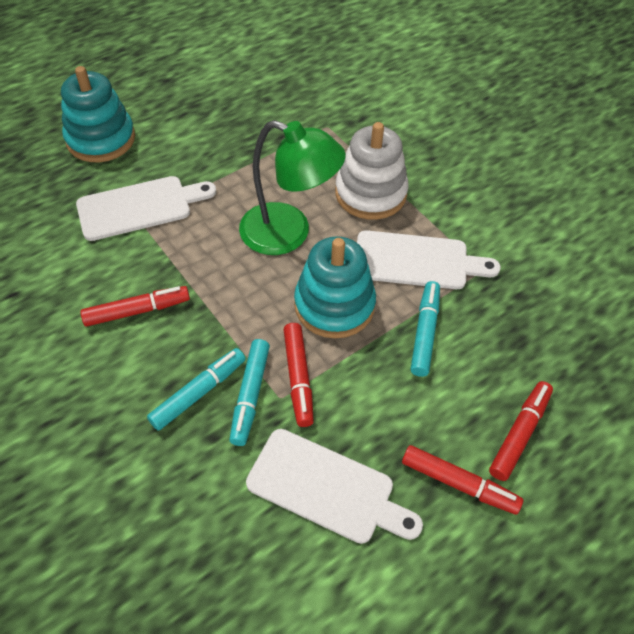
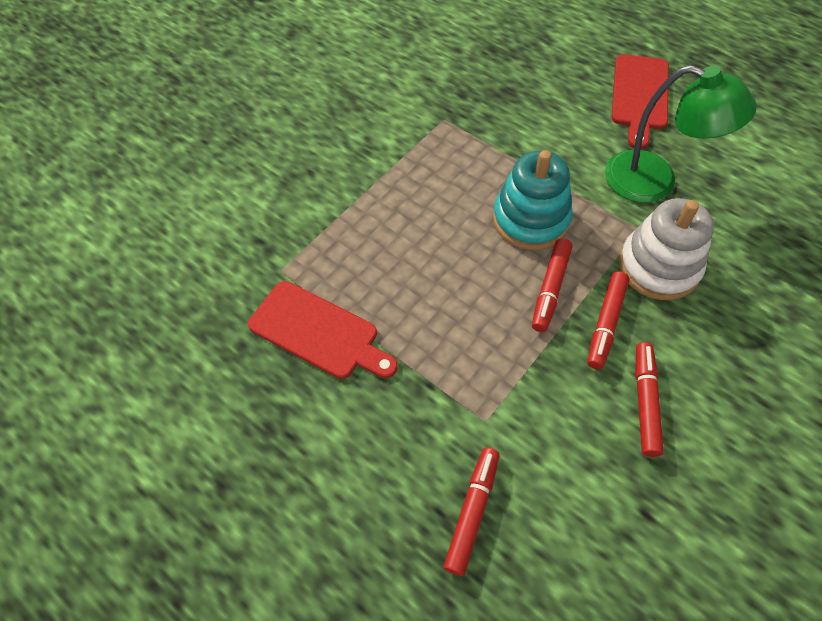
red cutting board: none = 0 -> [248,281,398,379] [611,54,669,149] = 2
turquoise marker: [147,348,246,431] [229,339,270,446] [411,281,440,377] = 3 -> none = 0
turquoise stacking toy: [61,66,135,162] [294,237,376,339] = 2 -> [493,150,573,250] = 1
white cutting board: [76,176,216,241] [246,429,423,544] [357,230,501,289] = 3 -> none = 0

